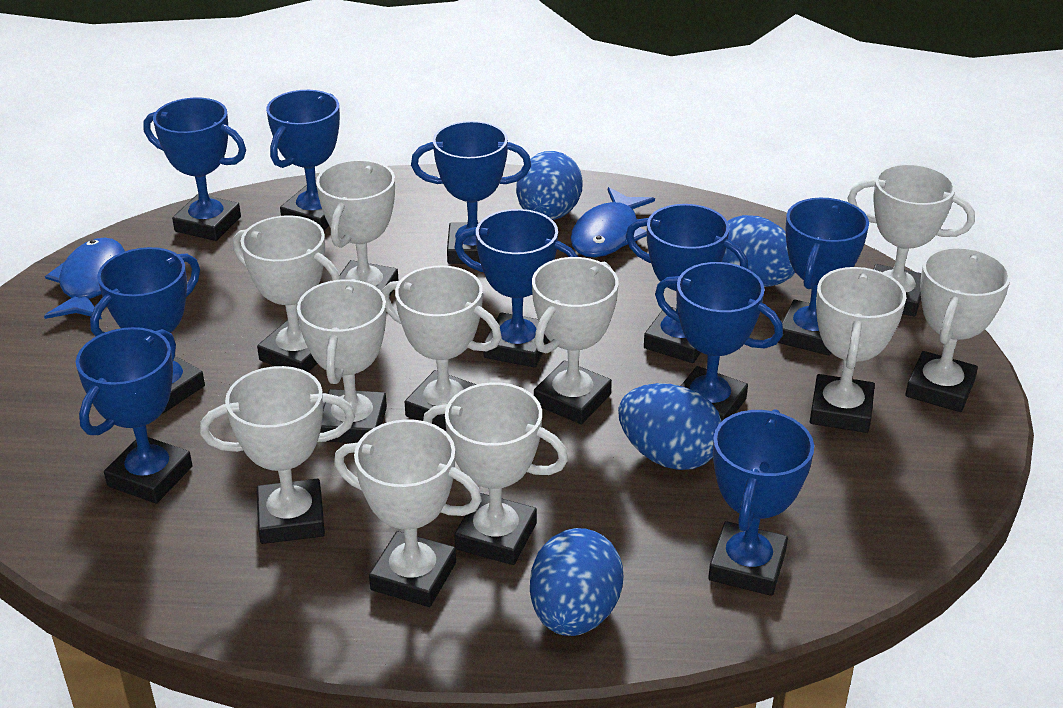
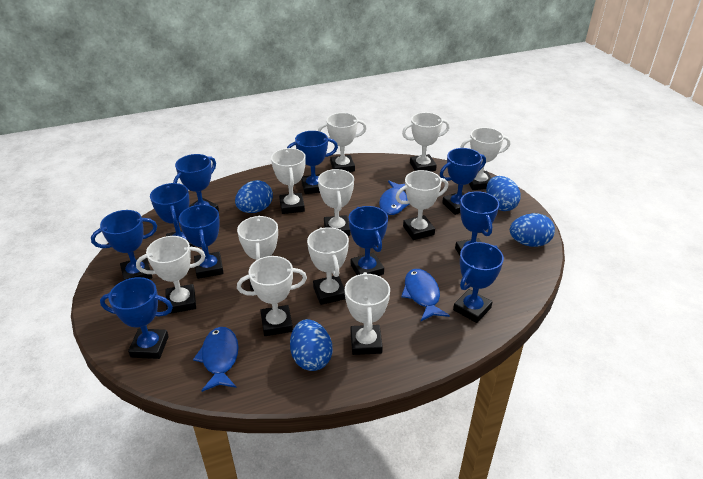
blue fish: [44,237,125,319] [570,187,655,257] = 2 -> [193,327,239,392] [379,181,410,215] [401,269,450,321] = 3

